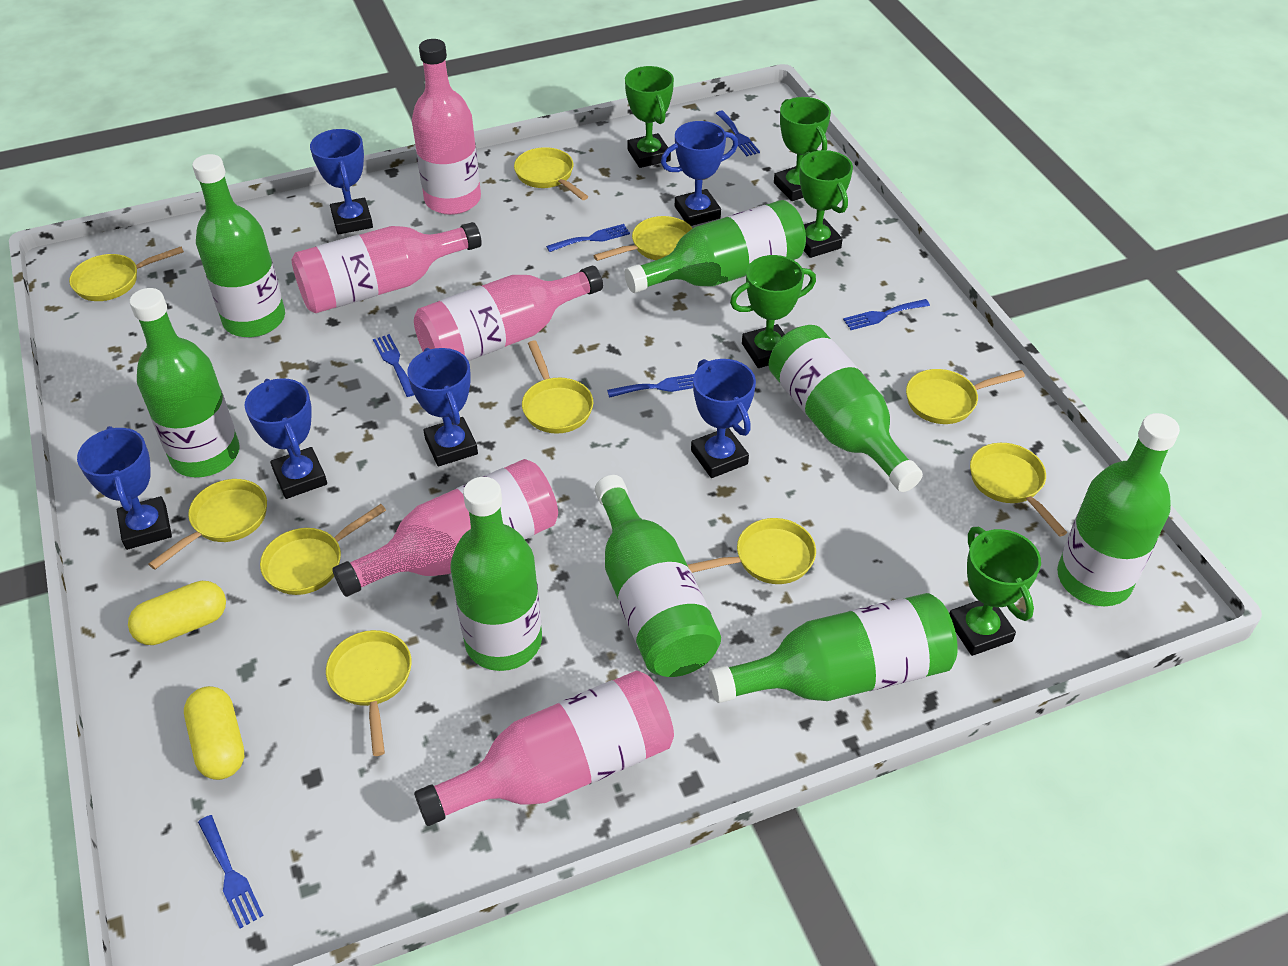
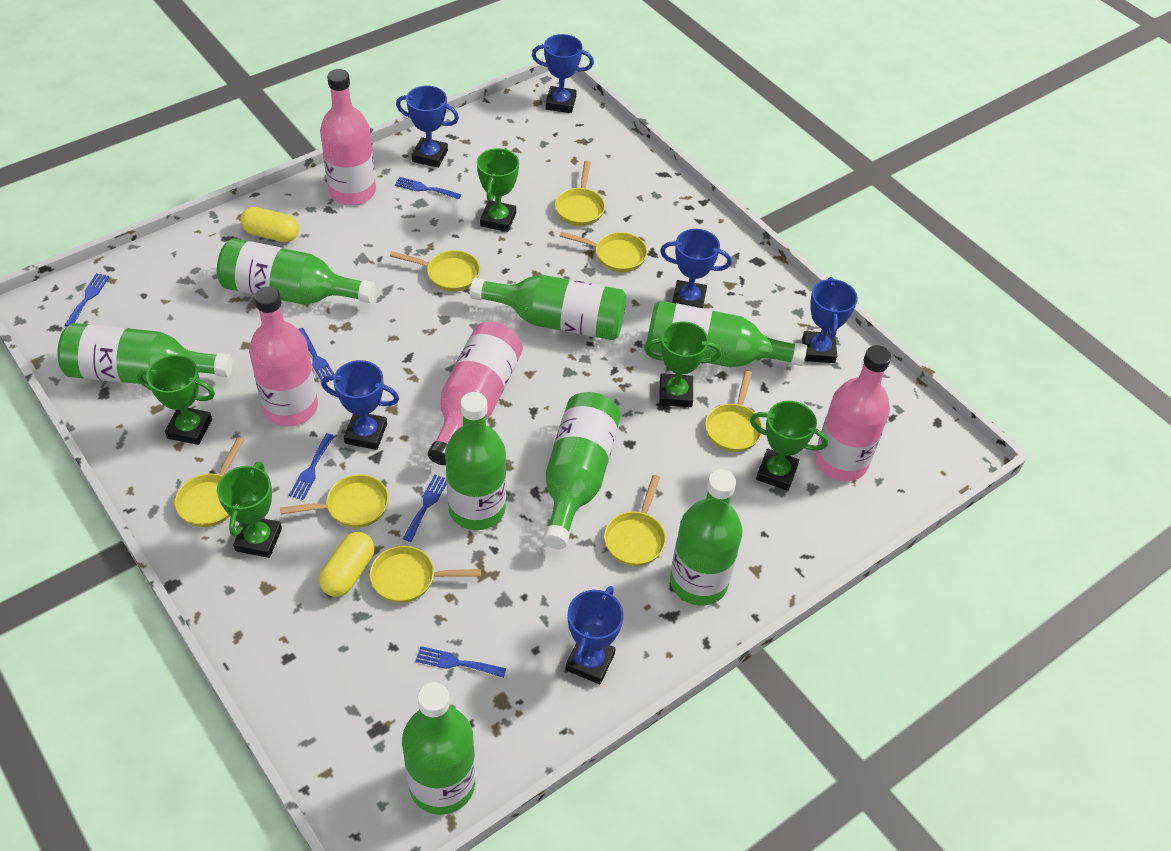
pink bottle: [292,222,482,313] [332,459,558,597] [412,39,481,215] [414,266,603,361] [414,671,674,826] = 5 -> [249,286,318,426] [320,69,376,205] [428,322,523,465] [815,345,891,481] = 4
yellow pan: [69,246,184,301] [149,479,267,569] [260,504,386,595] [326,630,412,756] [514,147,588,200] [522,341,593,434] [593,216,693,261] [688,518,816,584] [906,369,1025,424] [970,443,1067,537] = 10 -> [175,437,244,527] [280,474,389,528] [370,546,481,603] [390,250,480,292] [555,161,605,226] [559,231,647,272] [604,475,666,566] [705,371,763,452] = 8

